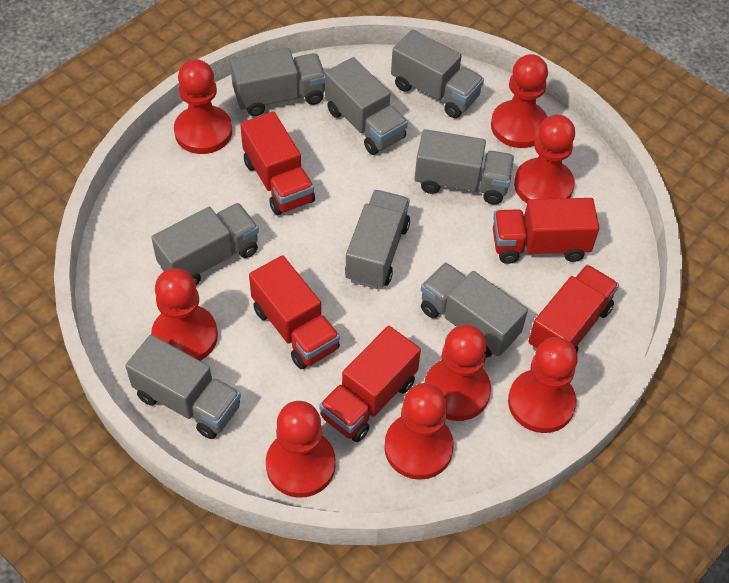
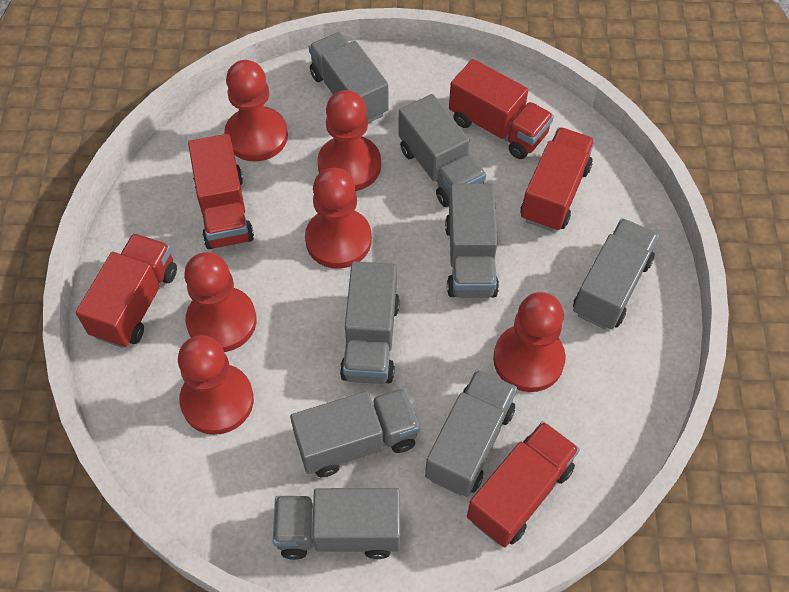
red pawn: [151,268,218,361] [174,59,232,154] [266,401,336,498] [384,383,454,480] [425,325,491,421] [491,54,548,148] [508,337,578,433] [514,115,575,203] = 8 -> [178,335,254,435] [184,252,257,352] [224,60,288,161] [305,168,372,269] [317,90,381,191] [493,292,566,392] = 6

